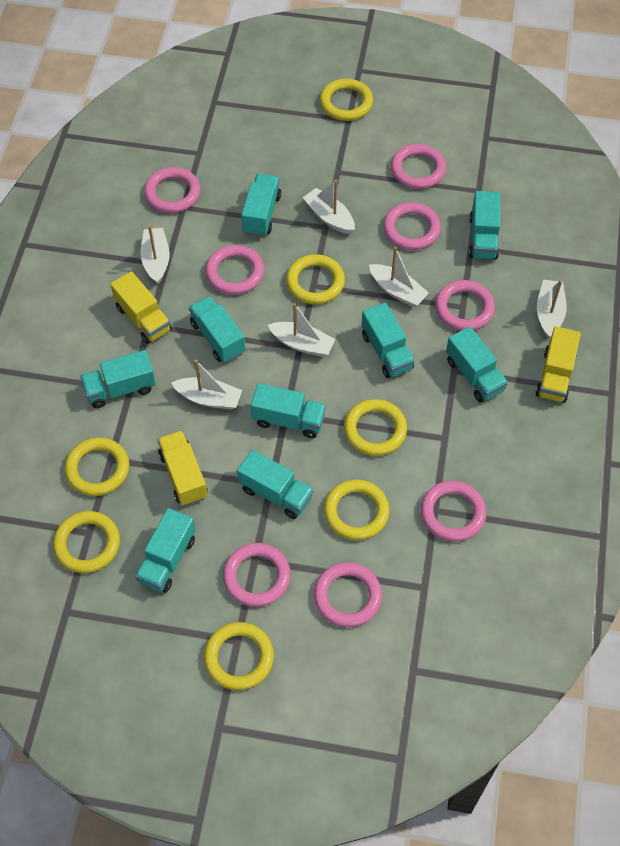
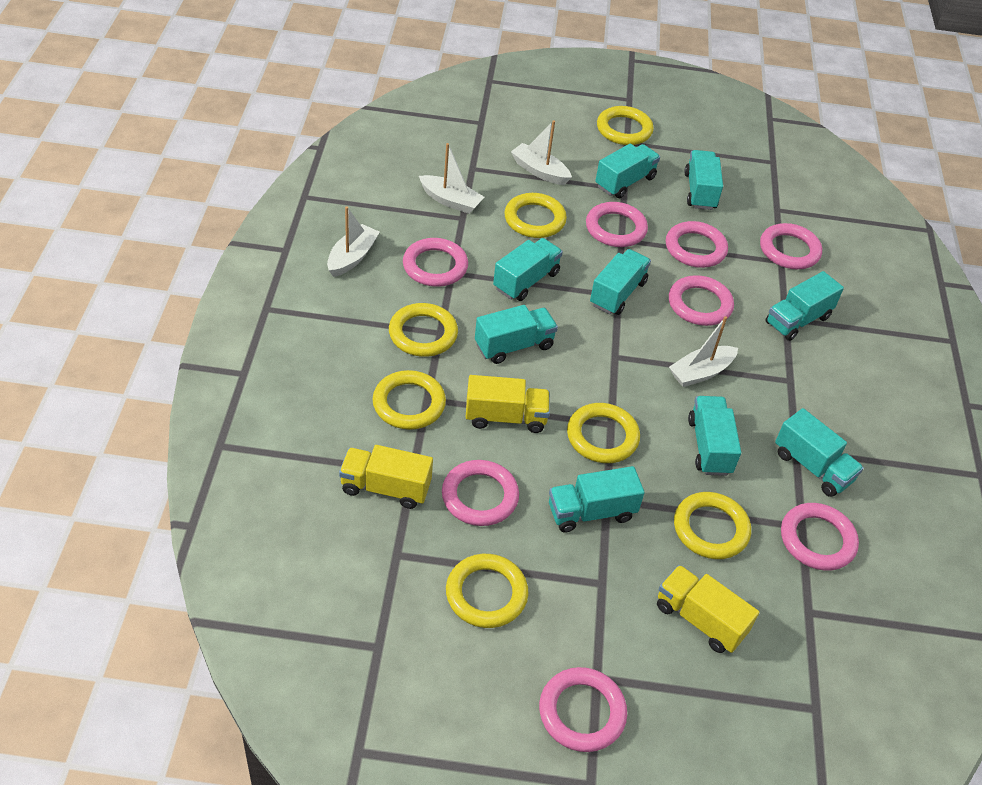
white boat: [141,225,170,284] [171,360,242,410] [268,303,335,357] [303,180,355,234] [369,247,429,307] [537,280,567,338] = 6 -> [327,207,380,277] [419,143,484,214] [511,120,572,185] [669,316,738,387] = 4

